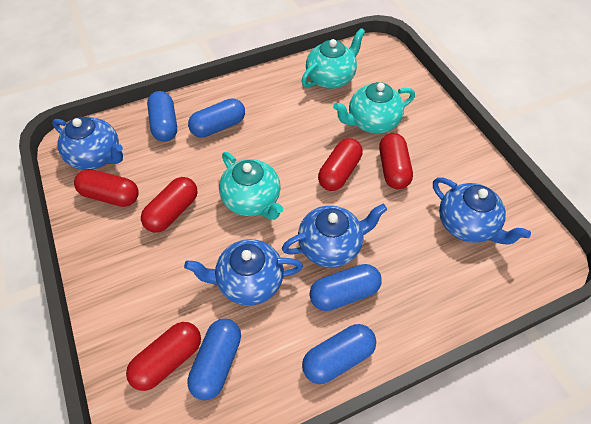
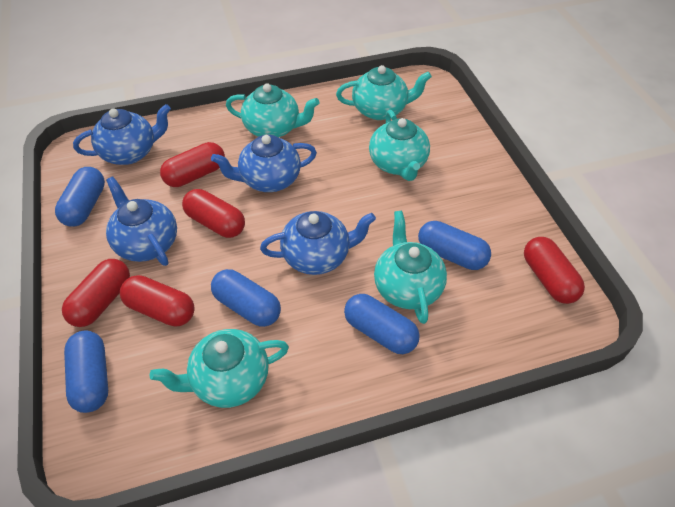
turquoise teapot: [219,152,283,220] [302,28,365,89] [333,82,415,134] = 3 -> [149,329,289,408] [226,83,320,138] [336,65,432,120] [369,110,430,181] [374,211,447,324] = 5

